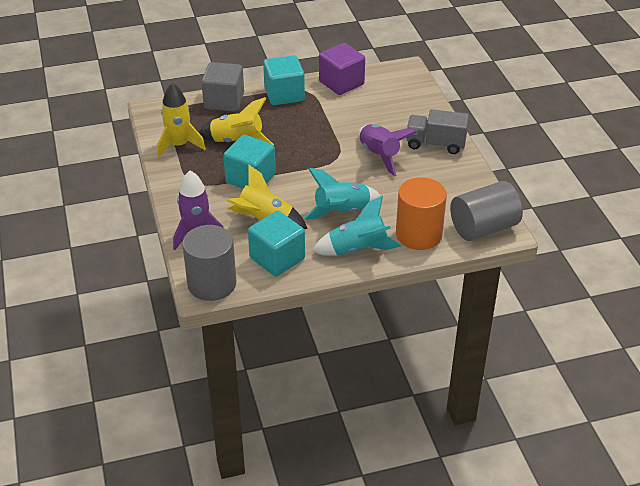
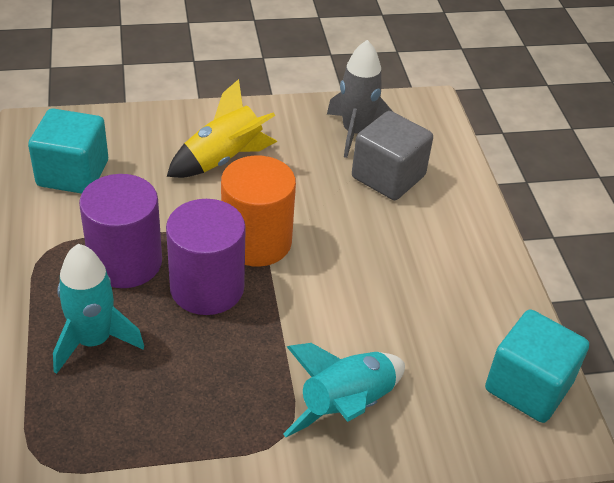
grey cylinder: [182,225,236,301] [450,181,523,241] = 2 -> none = 0
grey rocket: none = 0 -> [327,40,392,158] = 1
grey truck: [407,109,469,154] = 1 -> none = 0
purple cube: [319,43,365,95] = 1 -> none = 0
purple cylinder: none = 0 -> [79,174,162,288] [166,199,246,315] = 2
purple rocket: [173,171,224,250] [358,124,417,176] = 2 -> none = 0
turquoise cube: [223,135,276,189] [248,211,305,276] [263,55,305,105] = 3 -> [28,108,108,194] [485,309,589,423] = 2
yellow rocket: [157,83,206,158] [198,97,274,145] [227,165,308,229] = 3 -> [167,79,278,178] = 1

